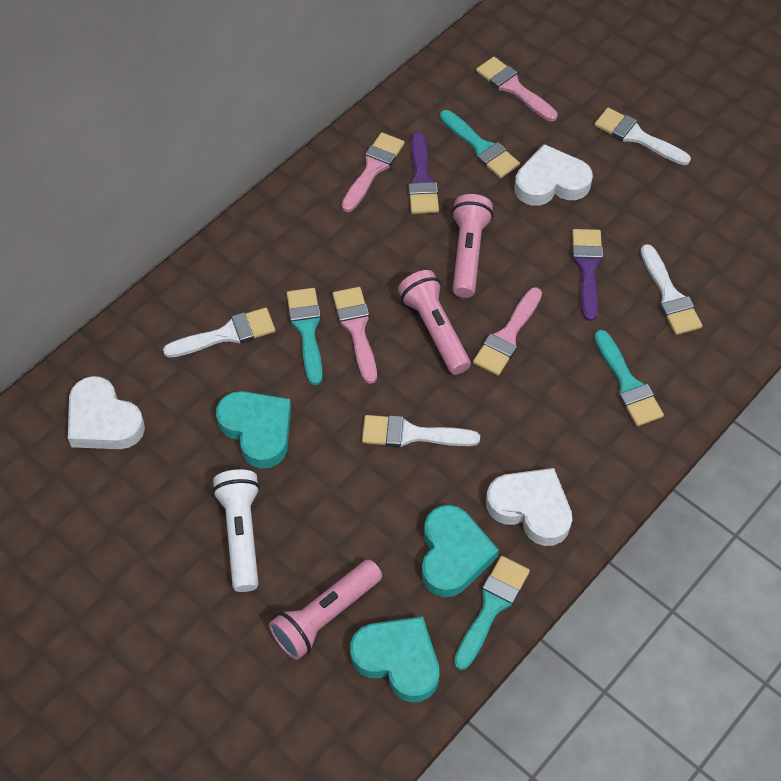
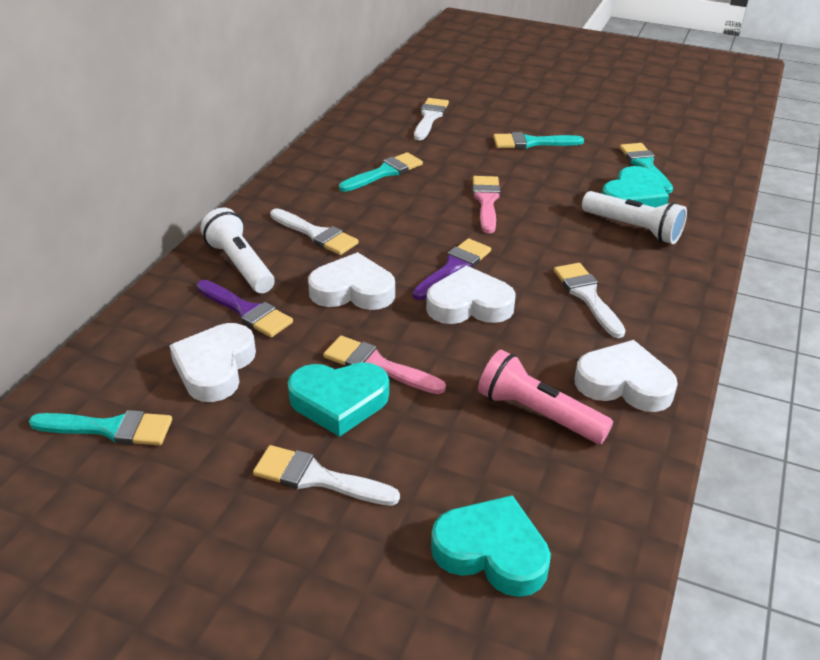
pink brush: [333,287,377,384] [342,132,405,212] [473,287,542,376] [476,57,558,121] = 4 -> [323,336,446,394] [472,176,500,233] = 2
pink flashlight: [269,560,382,660] [398,270,471,375] [451,194,493,298] = 3 -> [478,349,613,444] = 1
white flashlight: [212,469,260,592] = 1 -> [200,208,274,293] [582,191,687,244] = 2
white heart: [68,376,145,449] [486,468,572,546] [514,144,593,206] = 3 -> [169,323,256,402] [308,252,395,310] [426,265,516,324] [575,340,678,412] = 4

